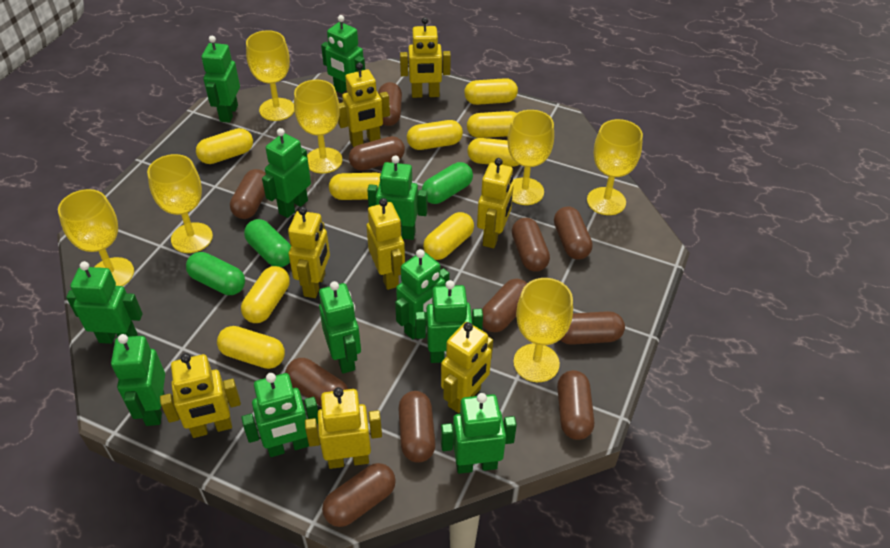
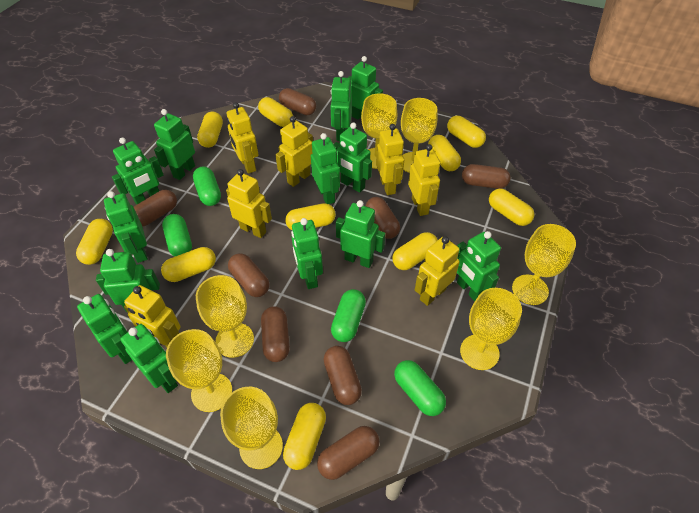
brown capsule: [230,169,266,219] [285,358,348,407] [322,463,396,527] [349,136,405,171] [378,82,402,126] [398,391,435,463] [482,279,527,332] [512,218,550,272] [554,207,593,259] [557,370,594,440] [560,311,625,345] = 11 -> [134,190,177,226] [228,253,269,297] [261,306,290,362] [279,88,317,115] [317,426,379,480] [323,346,362,405] [366,197,400,239] [462,164,511,189] = 8
green capsule: [186,252,245,295] [244,219,291,267] [422,162,473,204] = 3 -> [162,214,192,257] [193,166,221,206] [331,289,366,342] [394,360,446,416] = 4
green robot: [66,261,143,344] [111,334,165,426] [201,36,240,123] [241,373,318,457] [262,128,311,218] [319,281,361,374] [321,15,365,93] [367,156,427,240] [395,249,450,339] [415,280,483,363] [441,393,517,474] = 11 -> [77,294,132,364] [96,249,160,312] [104,191,148,263] [112,137,164,205] [120,324,178,393] [154,109,195,180] [291,218,323,289] [311,133,340,204] [330,71,352,141] [334,122,372,193] [336,200,386,268] [348,56,383,119] [457,231,501,301] = 13
yellow capsule: [196,128,253,164] [217,326,285,369] [241,266,290,323] [329,173,381,200] [407,120,463,150] [423,212,474,260] [464,78,518,105] [467,111,516,138] [467,138,519,167] = 9 -> [76,219,113,265] [161,247,216,282] [197,111,223,148] [258,97,293,127] [283,403,326,470] [285,203,336,230] [392,232,438,270] [428,135,461,171] [447,116,486,148] [489,188,534,226] = 10
yellow robot: [160,353,241,438] [288,207,330,298] [305,387,382,469] [338,63,390,147] [367,198,405,290] [400,17,451,98] [441,322,493,413] [477,158,514,248] = 8 -> [124,285,180,347] [226,102,258,174] [226,169,272,238] [275,116,313,187] [376,124,404,195] [408,144,440,216] [415,236,460,306] = 7

